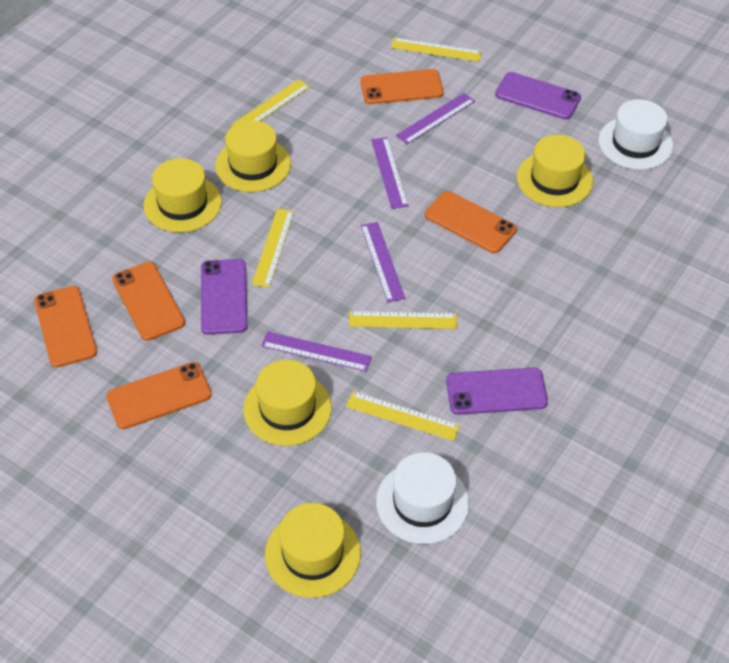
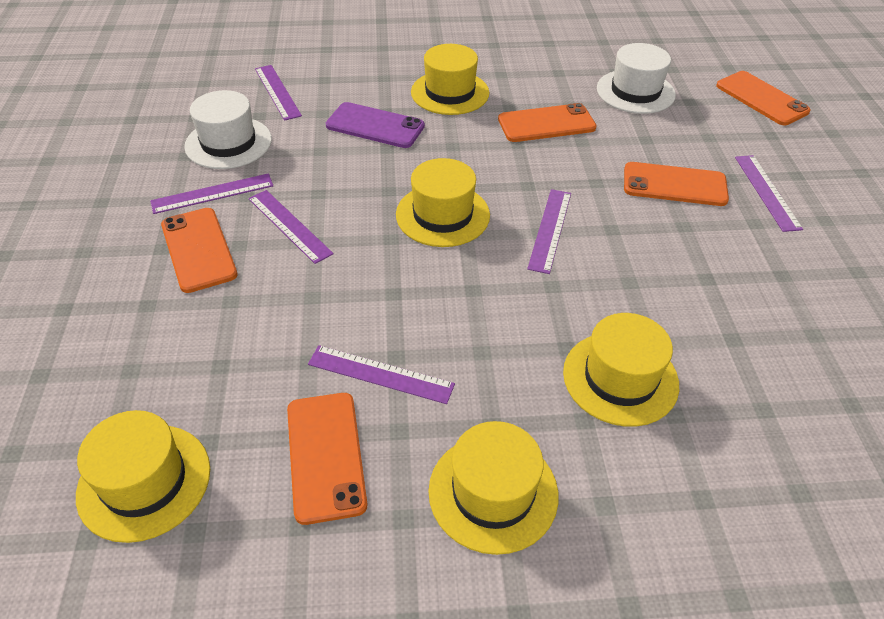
purple phone: [201,259,248,335] [446,367,548,415] [495,72,581,120] = 3 -> [326,102,425,148] = 1
purple ruler: [261,331,372,372] [361,222,405,302] [371,137,409,209] [396,93,475,144] = 4 -> [150,173,273,214] [248,190,334,264] [255,65,302,121] [308,345,455,404] [527,189,571,274] [735,155,803,232] = 6
yellow ruler: [231,79,310,126] [252,208,294,288] [346,391,460,441] [349,311,457,329] [391,38,482,62] = 5 -> none = 0

